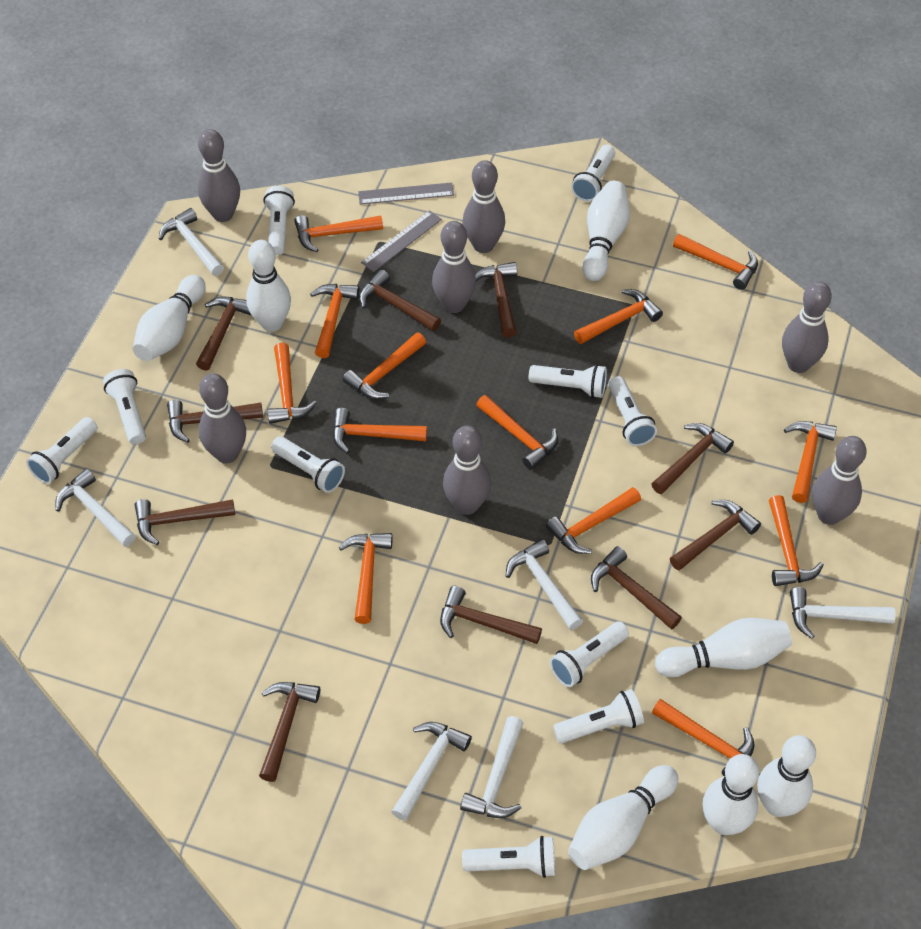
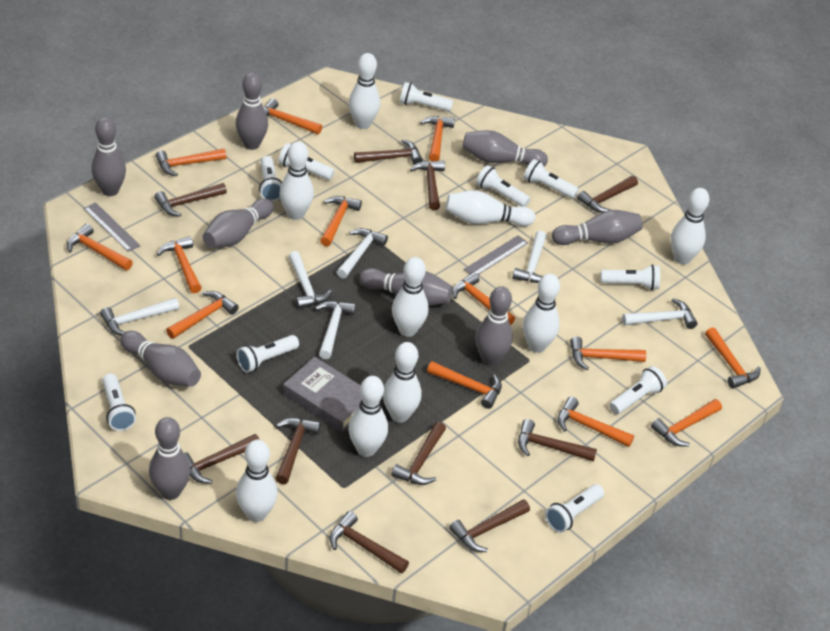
grey book: none = 0 -> [283,357,362,432] = 1
grey bowling pin: [198,129,240,222] [199,373,246,463] [432,221,476,313] [443,425,491,515] [463,160,505,253] [782,281,832,373] [812,436,867,525] = 7 -> [91,117,126,196] [120,331,201,387] [149,417,191,500] [203,198,274,248] [236,72,268,150] [360,268,453,306] [462,130,548,166] [475,286,513,366] [552,210,642,245] = 9
white bowling pin: [133,275,205,361] [246,240,291,332] [568,765,678,870] [582,181,630,281] [655,618,792,677] [703,754,759,835] [757,735,816,817] = 7 -> [236,440,278,522] [280,142,314,220] [349,53,380,129] [349,376,388,457] [383,342,421,423] [392,257,428,337] [446,190,535,226] [523,274,560,353] [671,188,710,265] = 9

